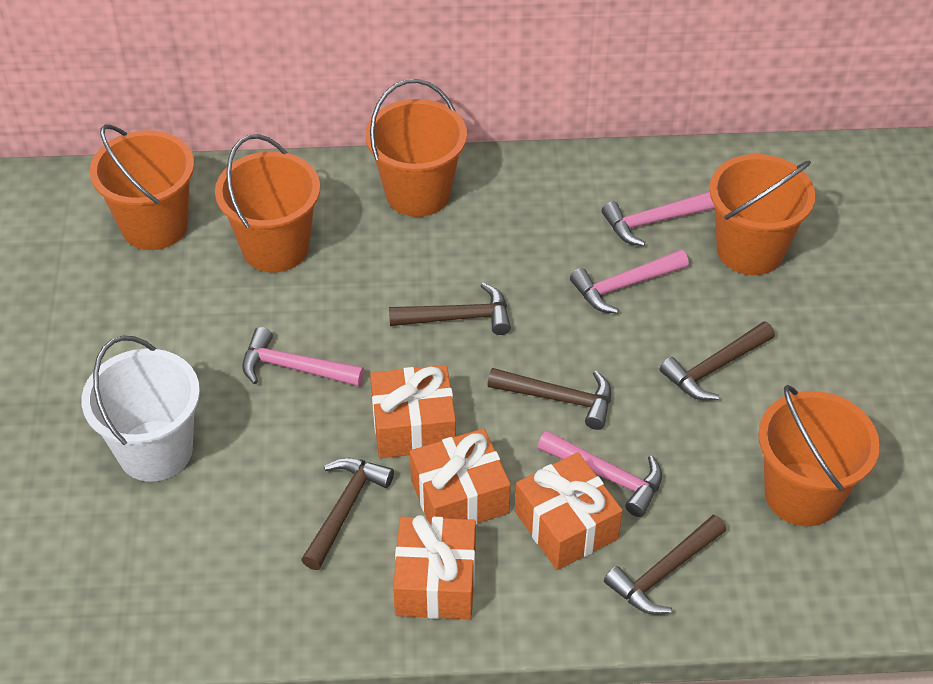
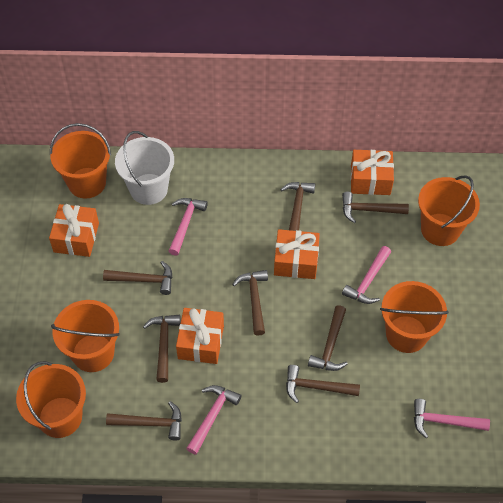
brown hammer: [301,458,394,570] [389,283,511,335] [488,368,611,430] [604,515,726,615] [660,321,775,400] = 5 -> [103,261,172,295] [106,401,182,440] [143,315,181,383] [232,270,268,336] [280,182,315,231] [286,365,360,403] [308,305,348,371] [342,192,409,223] = 8

